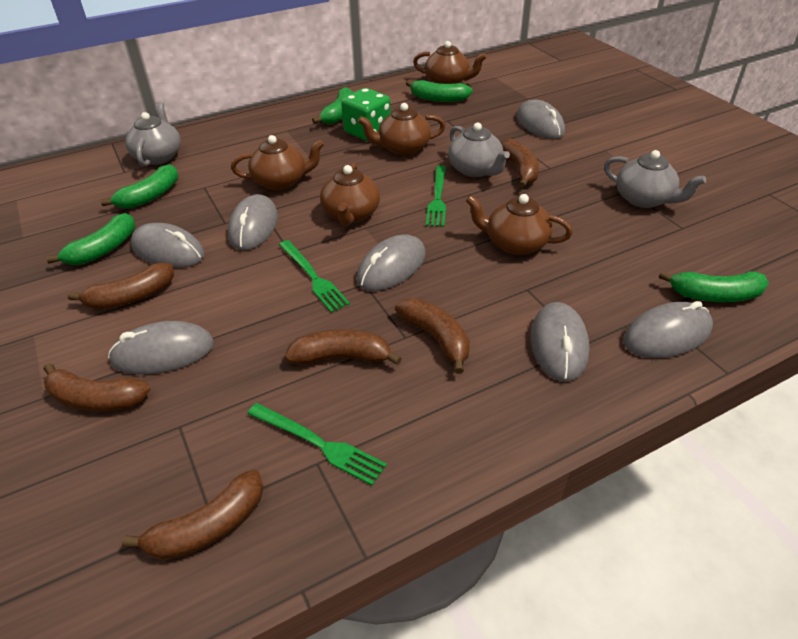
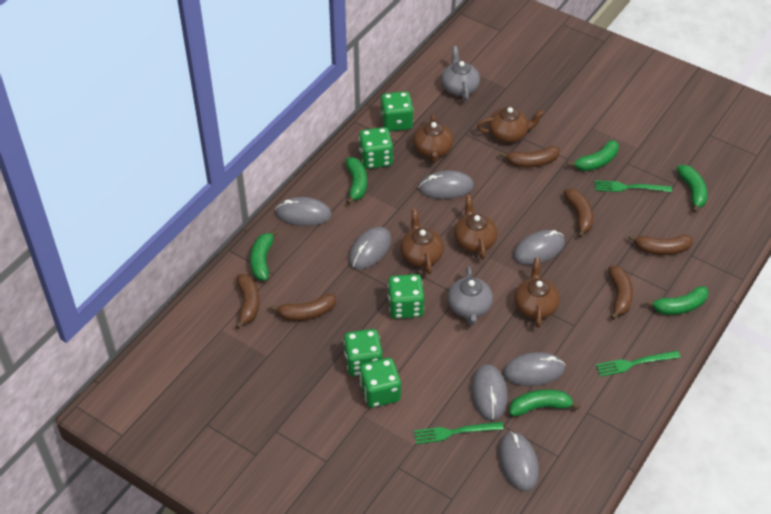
green banana: [46,213,135,265] [101,164,178,209] [312,87,353,125] [406,80,473,102] [659,271,769,302] = 5 -> [250,229,279,281] [345,157,367,205] [509,389,581,416] [567,140,619,171] [645,286,709,315] [676,165,708,213] = 6
green dice: [341,88,391,141] = 1 -> [344,329,383,376] [359,127,393,169] [360,358,401,408] [381,91,414,131] [388,274,424,319] = 5
grey teapot: [125,102,181,167] [448,122,510,177] [604,150,706,208] = 3 -> [441,46,480,101] [448,266,493,325] = 2

